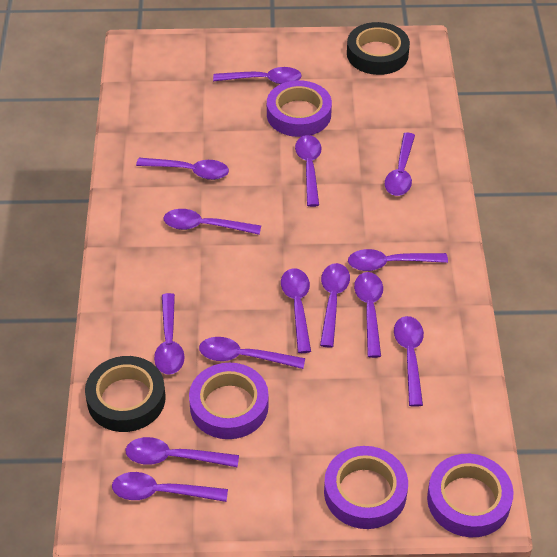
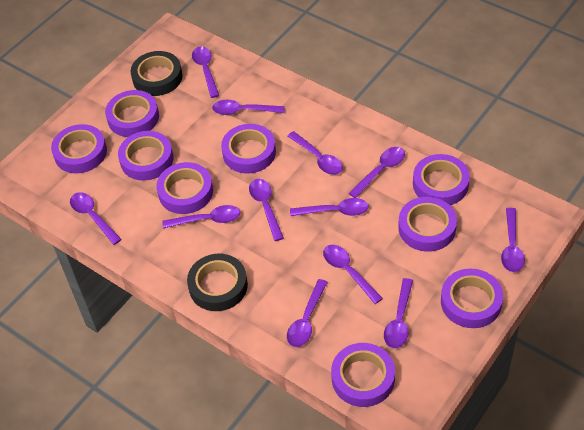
purple spoon: [112,472,228,502] [126,437,239,467] [136,158,229,180] [154,293,185,375] [164,209,261,235] [199,337,305,369] [213,67,302,84] [281,268,311,353] [295,135,321,207] [320,263,350,348] [348,249,448,271] [354,272,383,358] [385,133,415,196] [394,316,424,407] = 14 -> [70,192,122,245] [162,205,240,229] [192,46,219,98] [212,100,285,115] [249,179,284,241] [287,131,343,175] [287,279,328,347] [290,198,369,216] [323,245,383,304] [349,147,405,198] [384,278,413,348] [501,208,525,272] = 12
purple tape: [189,363,269,439] [267,80,332,137] [324,446,408,529] [427,454,514,537] = 4 -> [51,124,107,173] [105,90,159,137] [118,131,173,181] [156,162,213,214] [221,124,276,173] [331,343,395,407] [398,197,457,252] [413,154,470,205] [441,269,503,328] = 9

